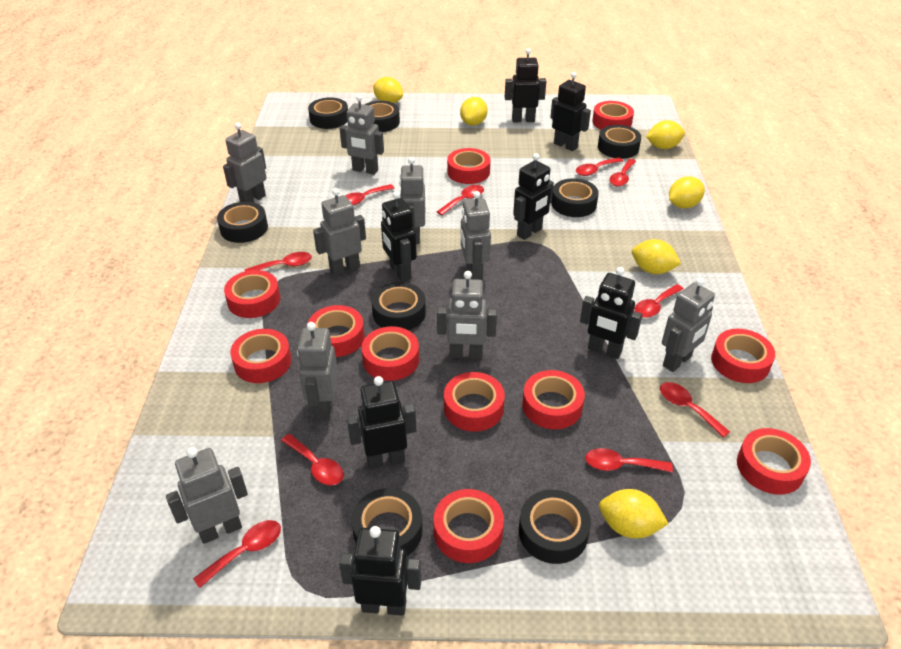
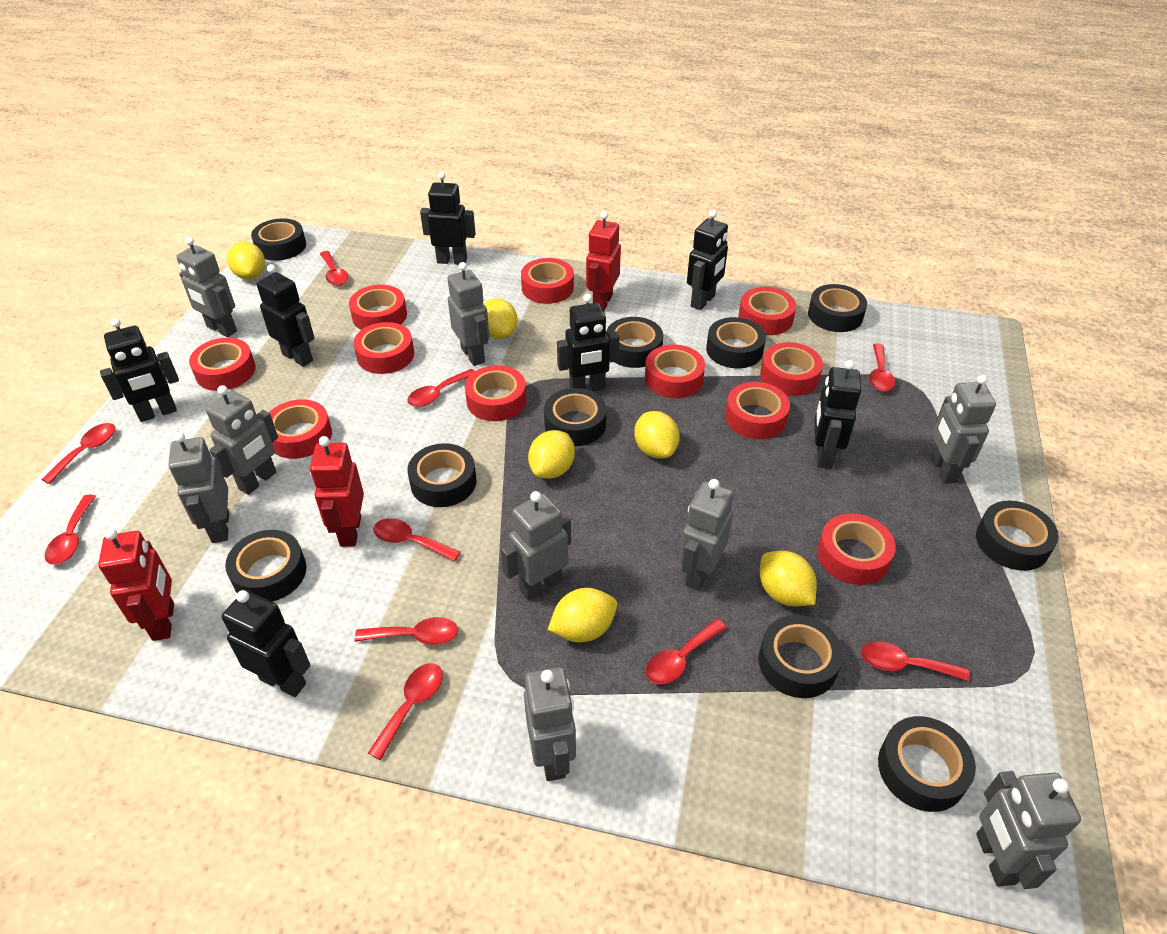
black tape: [217,202,268,243] [308,98,348,129] [352,488,423,556] [365,101,400,132] [372,282,426,330] [519,490,591,564] [551,178,599,217] [598,125,641,159] = 8 -> [225,530,306,602] [251,218,306,261] [407,443,476,507] [544,388,606,446] [606,317,663,368] [706,317,766,368] [759,615,843,698] [808,284,867,332] [878,716,976,812] [976,501,1059,571] = 10
red robot: none = 0 -> [98,528,174,641] [310,436,364,547] [586,211,621,312] = 3

